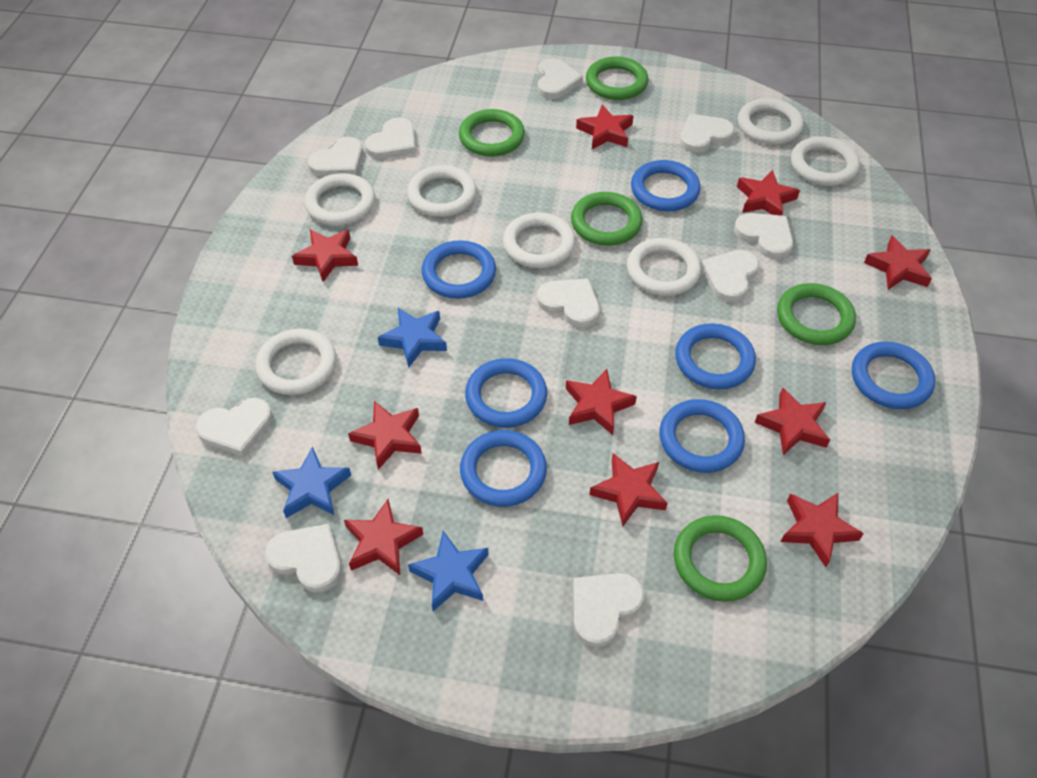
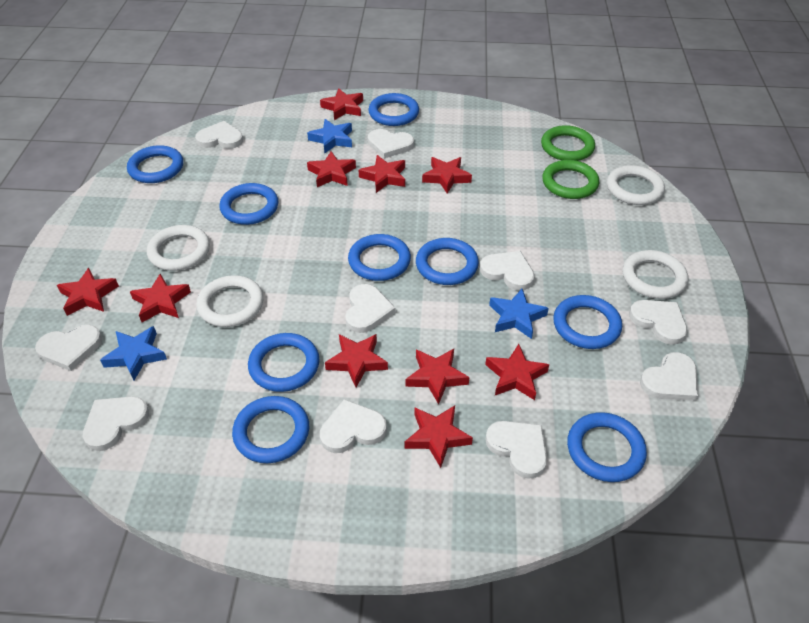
blue ring: [422,240,496,299] [460,430,547,507] [465,358,547,428] [631,160,701,211] [660,399,745,473] [675,323,756,389] [852,341,935,409] = 7 -> [127,145,183,183] [220,183,278,225] [232,396,309,463] [248,333,320,392] [348,234,411,281] [368,93,419,126] [416,238,479,285] [553,295,622,349] [567,412,647,482] = 9
green ring: [459,109,525,157] [571,192,642,246] [586,57,648,100] [674,515,767,602] [777,283,856,345] = 5 -> [541,125,595,161] [542,160,599,199] = 2
white ring: [255,329,336,395] [305,173,375,226] [407,165,477,217] [503,213,576,268] [627,238,702,296] [738,98,804,145] [791,136,860,186] = 7 -> [147,225,210,271] [196,275,263,327] [607,165,665,205] [622,250,688,299] = 4

